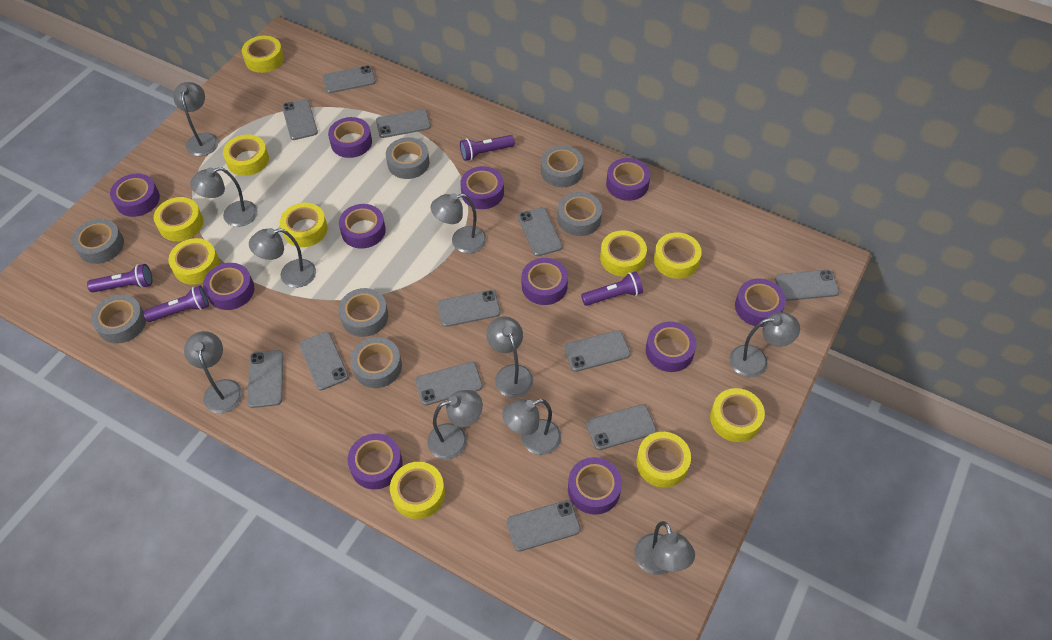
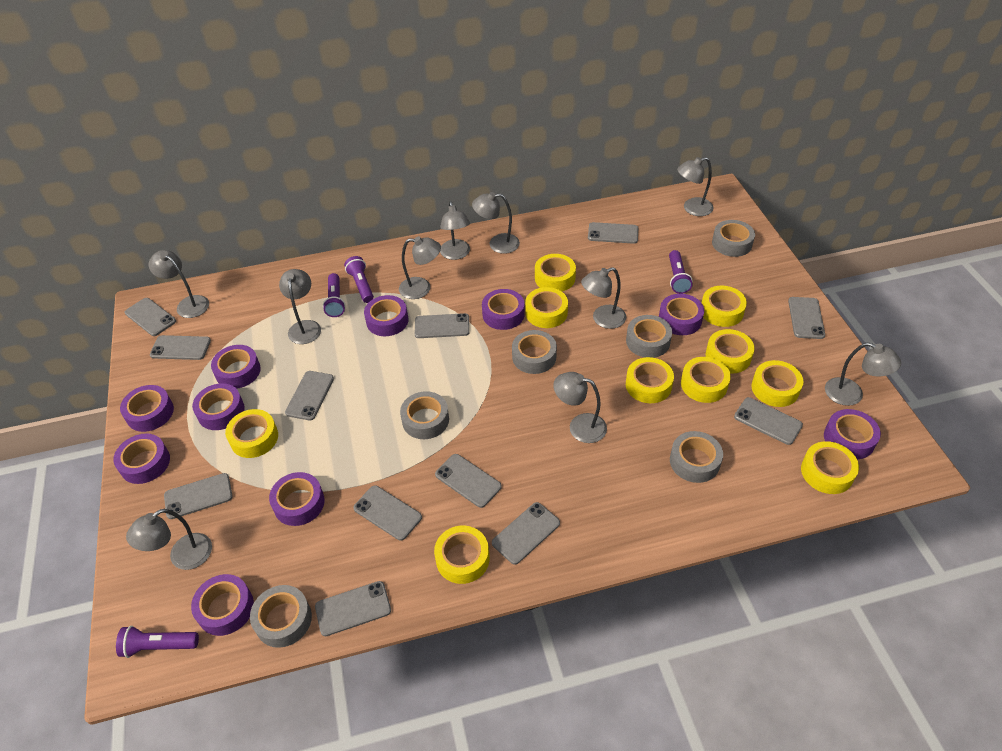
grey tape: [72,219,124,264] [91,295,146,344] [338,288,388,337] [350,337,402,388] [386,137,429,179] [541,145,584,187] [558,192,602,236] = 7 -> [250,585,312,648] [400,391,449,439] [512,330,557,374] [626,315,672,358] [670,431,723,483] [712,220,755,257] = 6
purple tape: [110,174,160,217] [203,263,254,310] [328,117,372,158] [339,204,386,249] [348,433,403,489] [460,166,504,209] [521,258,568,305] [568,457,622,515] [606,158,650,201] [646,322,696,372] [735,279,786,327] = 11 -> [113,433,170,484] [120,385,174,432] [191,574,254,636] [192,383,245,430] [211,345,261,389] [269,472,325,526] [364,295,409,336] [482,289,525,330] [659,294,704,335] [824,409,881,459] = 10

